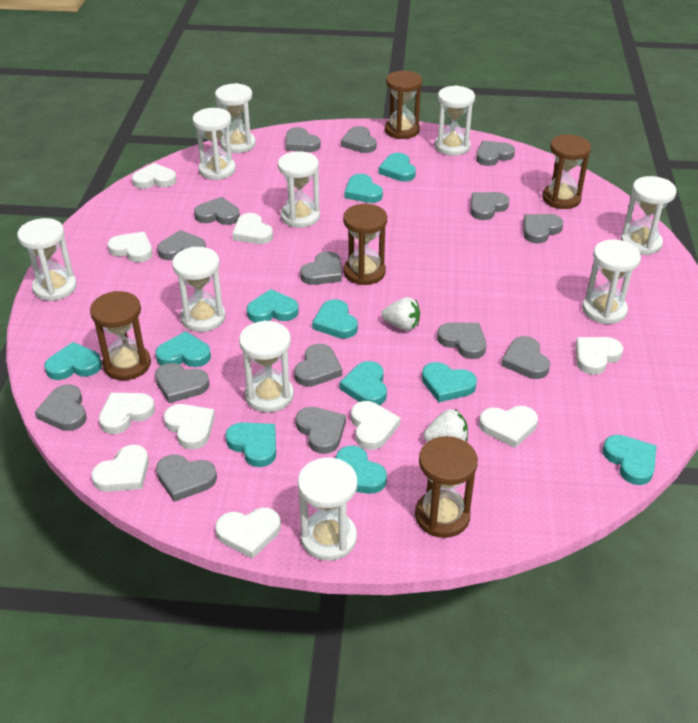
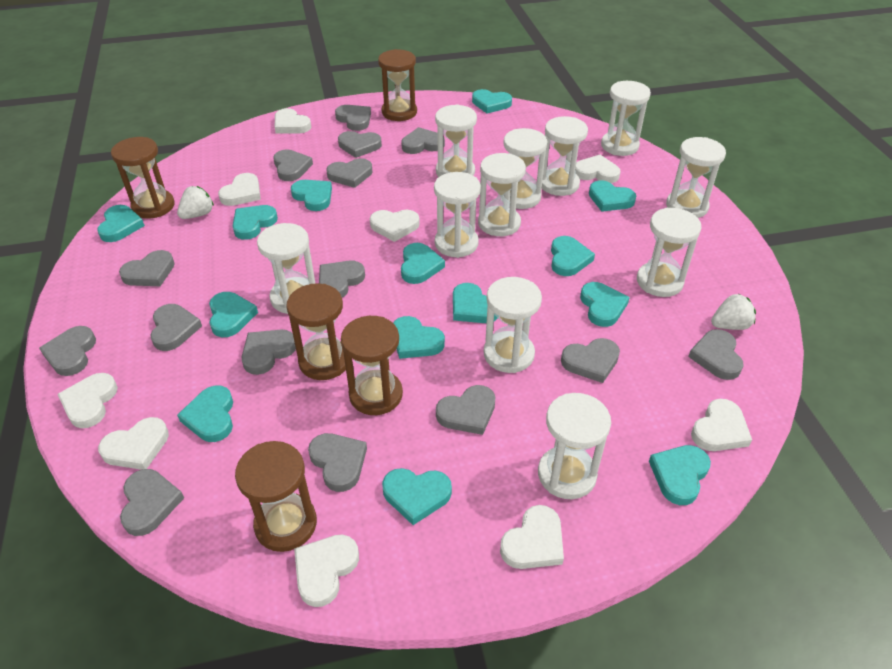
turquoise heart: [44,342,102,380] [156,331,211,367] [225,422,276,467] [247,289,299,323] [312,299,358,339] [336,446,387,494] [340,361,387,405] [345,174,383,203] [378,153,416,182] [422,362,477,402] [603,435,657,485] = 11 -> [97,205,145,242] [177,386,233,442] [209,292,258,337] [233,205,278,240] [291,180,332,211] [382,468,452,525] [393,316,445,359] [401,243,445,284] [453,283,498,323] [472,89,512,113] [551,236,595,276] [580,282,630,327] [589,180,636,212] [649,445,711,505] = 14
white heart: [91,445,149,492] [99,393,155,434] [107,232,153,263] [132,163,177,189] [164,404,215,449] [215,508,281,559] [232,213,273,244] [351,401,401,450] [479,406,538,448] [576,337,623,375] = 10 -> [58,373,118,428] [98,417,169,470] [218,173,261,206] [275,108,311,133] [294,535,359,607] [370,210,420,242] [500,505,564,569] [575,155,621,183] [691,399,752,451] = 9
white hourglass: [17,218,77,301] [172,247,226,332] [193,108,236,180] [215,83,256,153] [239,320,294,413] [278,151,320,228] [298,458,357,561] [435,85,475,156] [582,239,641,324] [621,176,676,255] = 10 -> [257,223,315,314] [434,172,481,258] [435,104,477,177] [478,153,526,236] [484,277,542,373] [503,128,547,209] [538,393,611,499] [542,116,588,196] [601,81,651,156] [637,208,701,297] [666,137,726,218] = 11

